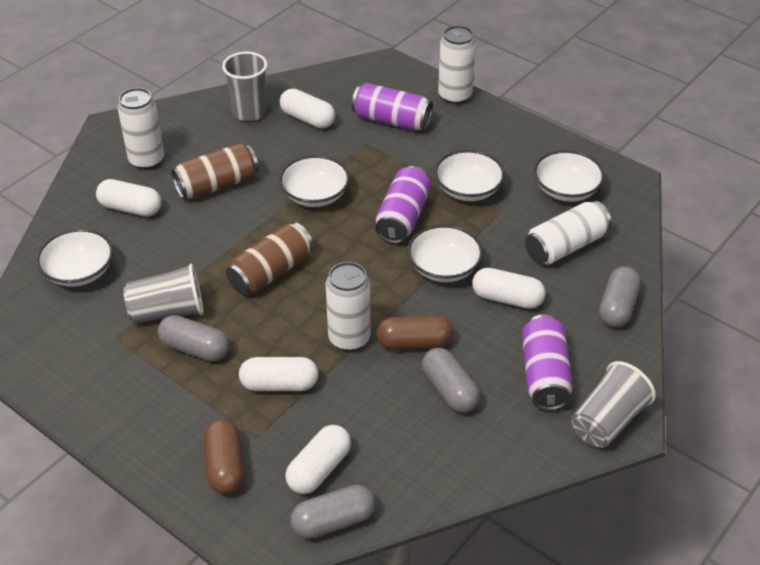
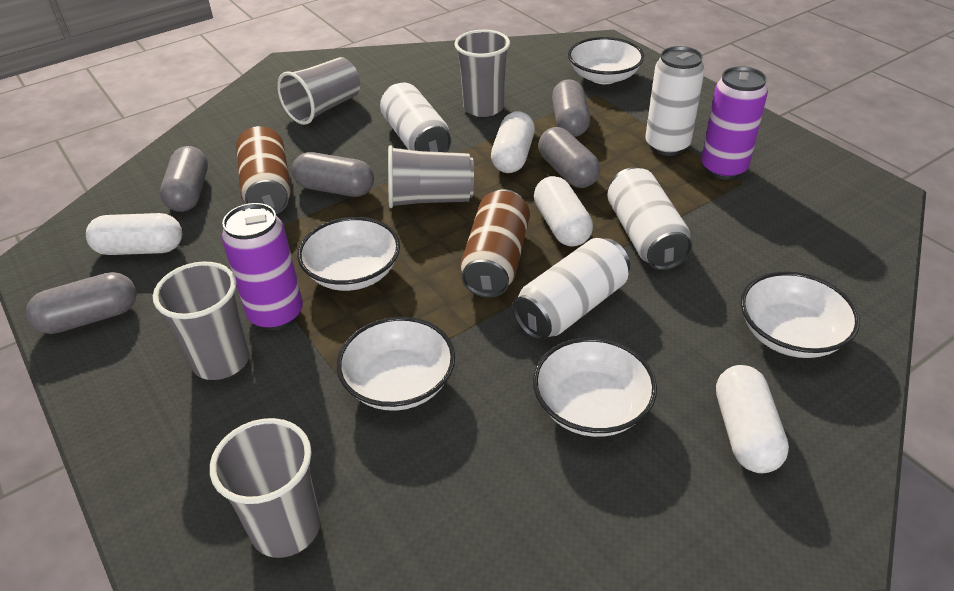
brown capsule: [204,419,244,495] [376,315,453,350] = 2 -> none = 0
grey capsule: [158,315,229,362] [290,484,375,539] [422,348,480,413] [599,266,641,327] = 4 -> [26,272,137,334] [160,146,208,212] [292,152,374,197] [539,127,600,188] [552,79,590,137] = 5
grey cup: [123,264,203,323] [222,52,267,121] [571,361,656,448] = 3 -> [153,261,250,380] [210,418,321,558] [277,57,360,125] [388,145,474,208] [454,30,510,117] = 5
purple can: [352,83,433,131] [375,166,431,243] [522,314,573,410] = 3 -> [222,203,303,331] [701,66,768,180] = 2
white capsule: [96,179,161,216] [239,357,318,391] [280,89,335,128] [285,425,351,494] [472,268,545,309] = 5 -> [86,213,182,255] [491,112,535,173] [534,176,593,247] [716,365,789,473] = 4

